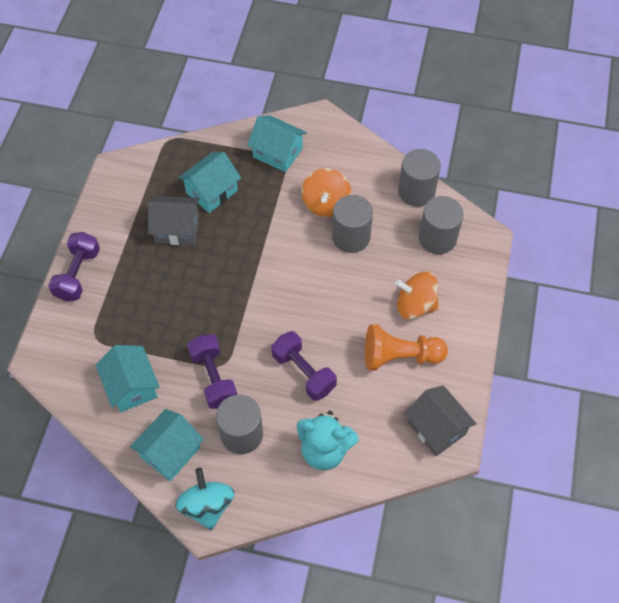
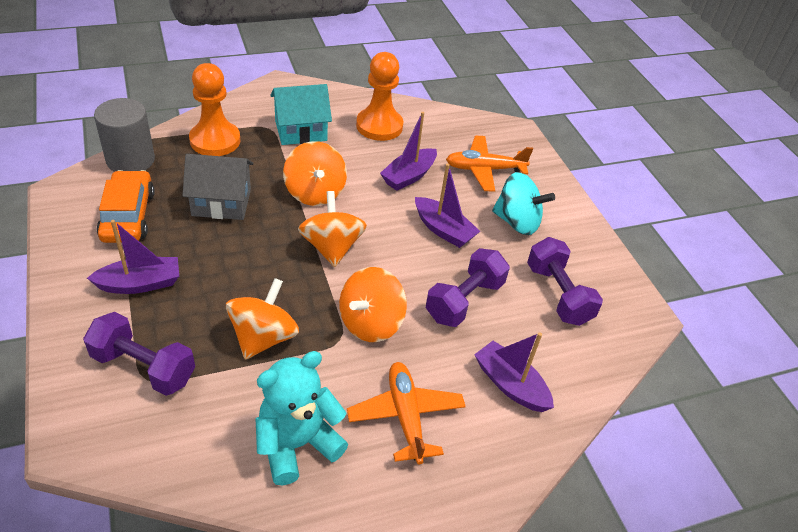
grey cylinder: [216,395,263,454] [332,195,373,253] [398,149,441,207] [419,196,464,254] = 4 -> [94,98,155,172] = 1
grey house: [148,196,200,245] [404,385,477,456] = 2 -> [182,154,253,220] = 1
orange car: none = 0 -> [97,170,155,243] = 1
orange pawn: [365,324,448,371] = 1 -> [189,63,240,156] [356,52,403,141] = 2
orange plane: none = 0 -> [347,362,466,464] [446,136,533,192] = 2
orange spinning top: [302,168,351,217] [395,272,439,320] = 2 -> [226,278,299,359] [283,141,347,206] [298,191,367,267] [339,267,407,342] = 4
purple boat: none = 0 -> [87,220,179,294] [380,112,437,191] [415,164,480,248] [474,332,554,412] = 4
turquoise house: [96,345,160,412] [130,409,204,481] [178,152,241,213] [247,115,307,172] = 4 -> [270,84,332,145] = 1

